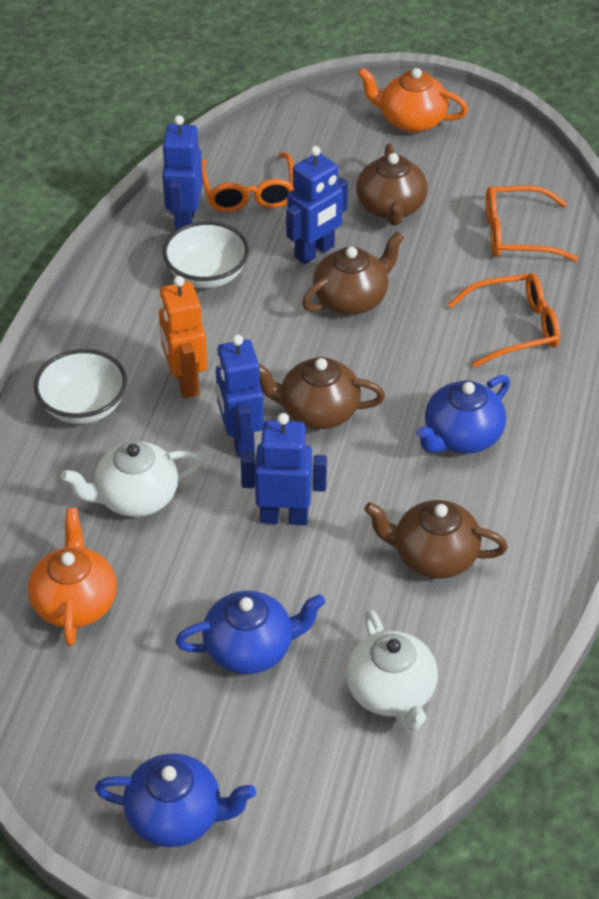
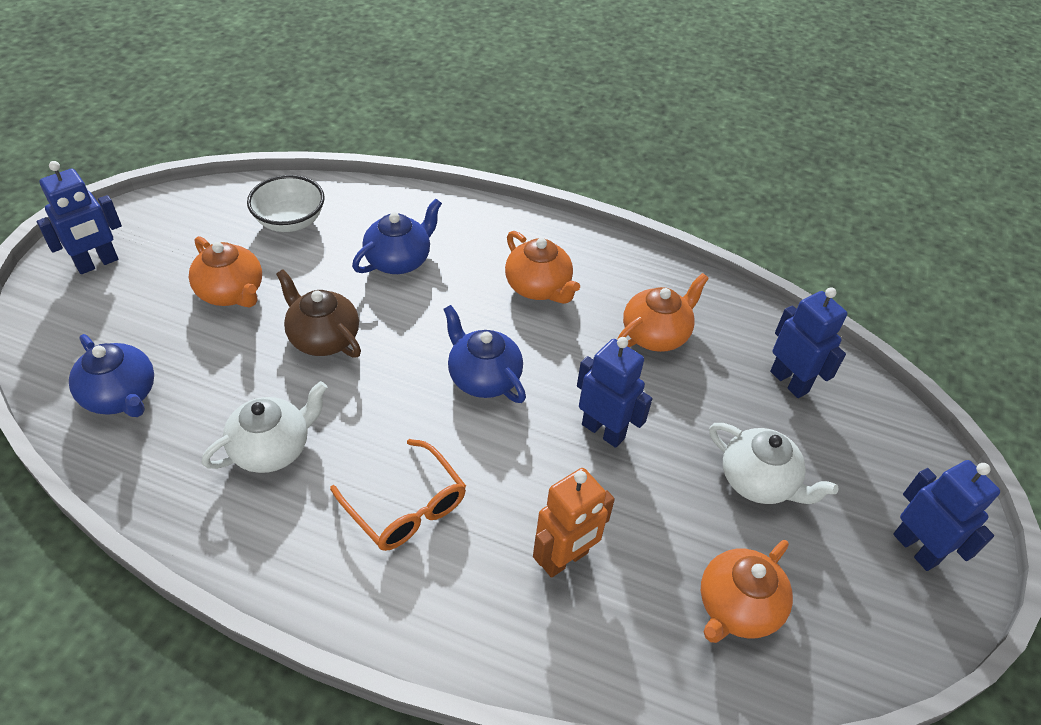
brown teapot: [259,357,385,429] [302,231,404,315] [356,143,428,226] [364,500,508,579] = 4 -> [276,269,361,358] = 1
orange glasses: [202,153,294,212] [448,273,560,367] [486,185,578,261] = 3 -> [330,439,466,551] = 1
orange teapot: [28,508,117,646] [358,67,468,133] = 2 -> [189,236,262,308] [505,231,580,304] [617,273,709,352] [701,540,793,643] = 4
white bowl: [34,349,127,424] [162,221,249,288] = 2 -> [247,175,325,232] = 1

